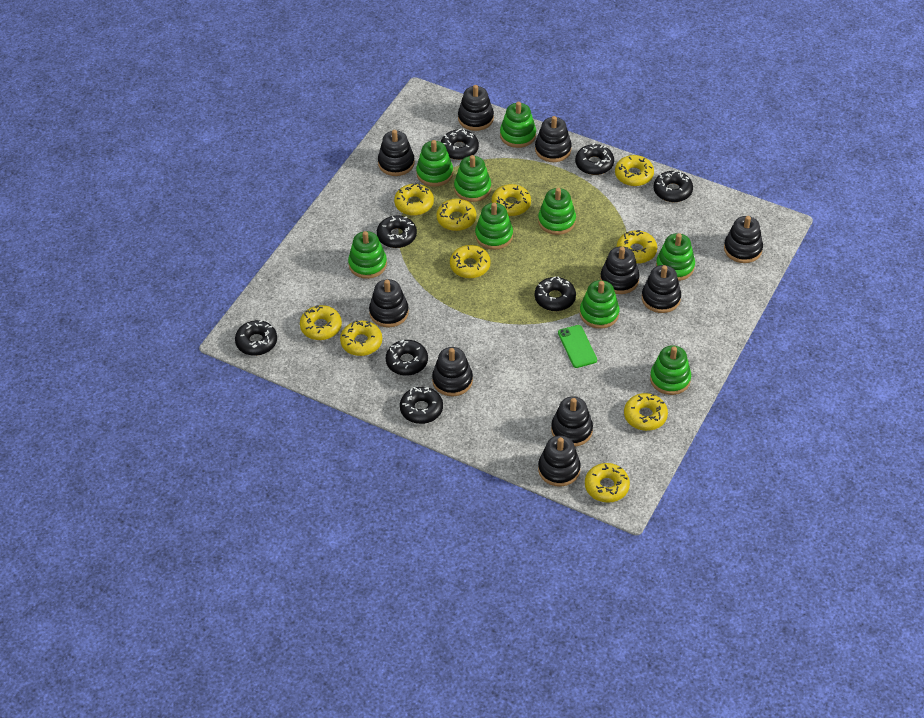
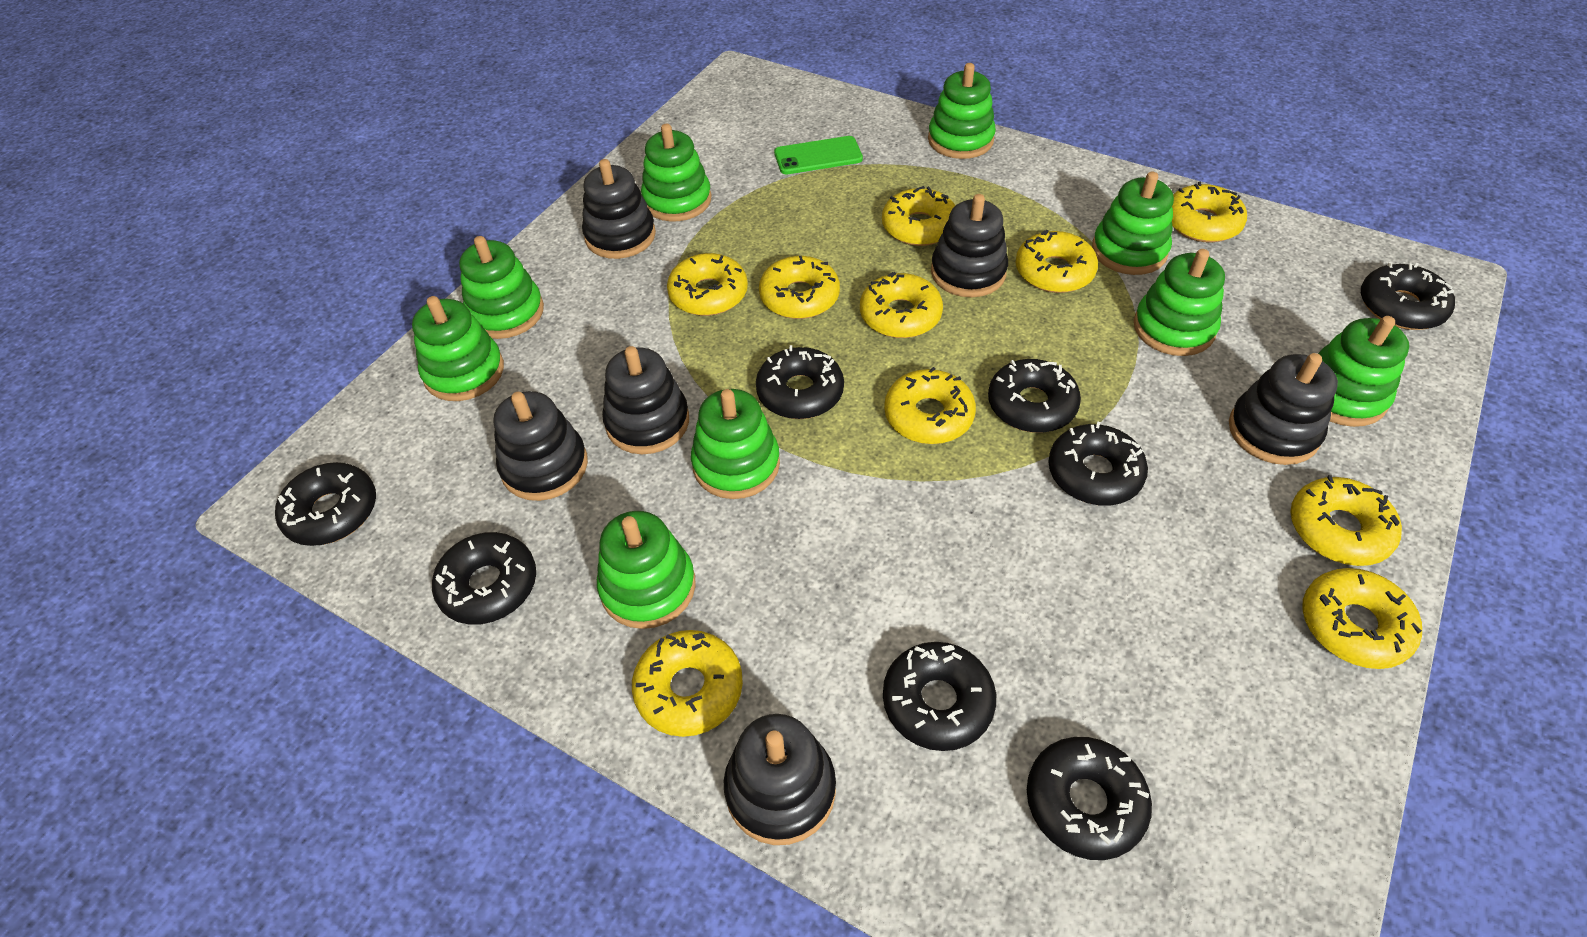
black stacking toy: [369,279,409,328] [378,130,415,176] [432,347,473,396] [458,85,494,131] [535,116,572,162] [538,436,581,487] [551,396,593,447] [600,246,640,294] [642,265,681,313] [724,216,763,263] = 10 -> [494,391,588,501] [582,159,656,259] [602,346,689,454] [724,714,836,845] [931,194,1008,297] [1229,353,1338,465] = 6

